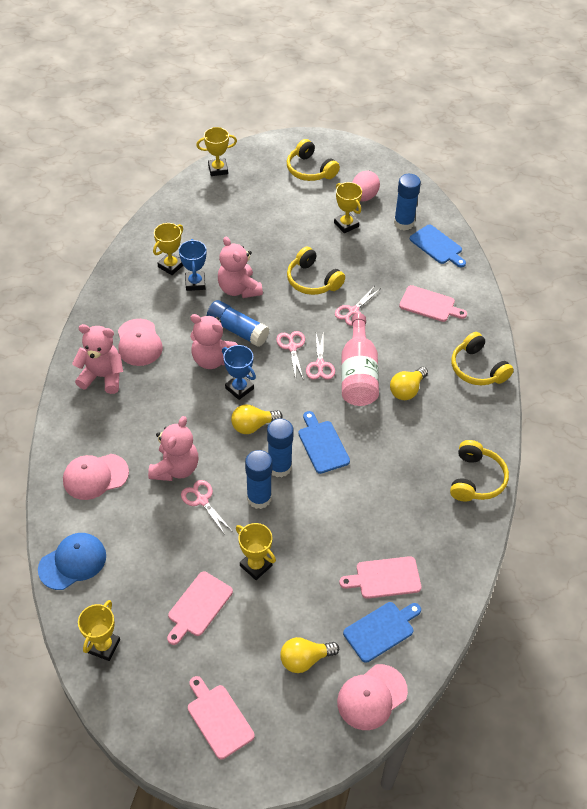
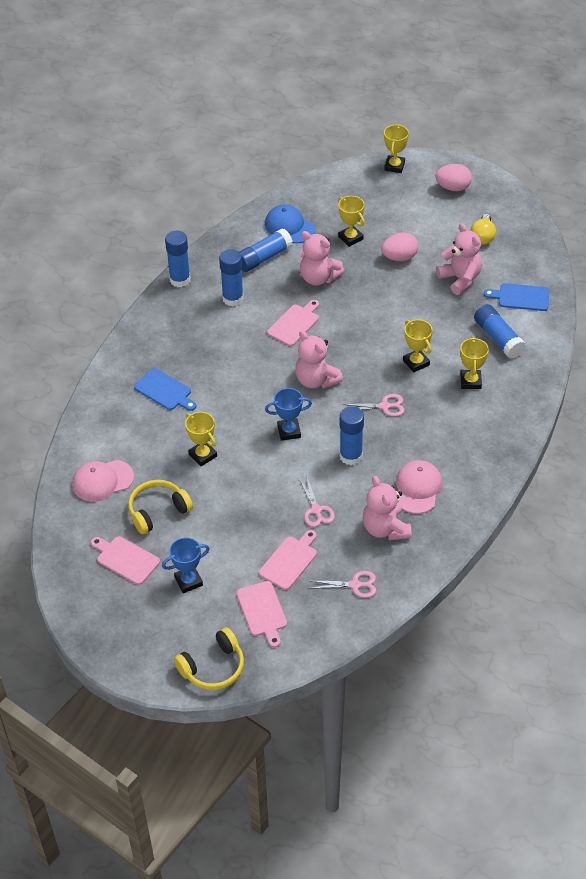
blue cutting board: [298,411,350,474] [343,602,421,663] [410,225,466,267] = 3 -> [134,368,196,411] [484,283,549,311] = 2
blue glue stick: [207,300,269,347] [245,450,272,509] [267,419,294,478] [394,174,421,231] = 4 -> [165,231,191,287] [219,249,244,307] [239,228,293,272] [339,406,364,465] [474,304,526,359] = 5
pink bottle: [341,313,379,406] = 1 -> none = 0
pink cap: [63,454,129,500] [118,319,163,366] [337,664,408,730] = 3 -> [72,460,134,502] [396,460,442,514] = 2
pink egg: [352,171,380,201] = 1 -> [381,232,419,261] [435,164,472,191] = 2
pink scissors: [181,480,233,535] [276,331,305,380] [306,334,335,380] [335,287,380,326] = 4 -> [299,475,335,527] [309,571,376,598] [342,394,405,416] = 3
yellow headphones: [287,139,340,181] [287,247,345,295] [450,440,509,501] [452,332,514,385] = 4 -> [128,480,193,534] [174,627,244,690] = 2
yellow light bulb: [231,404,283,434] [280,637,339,673] [390,367,428,400] = 3 -> [470,214,496,245] = 1

